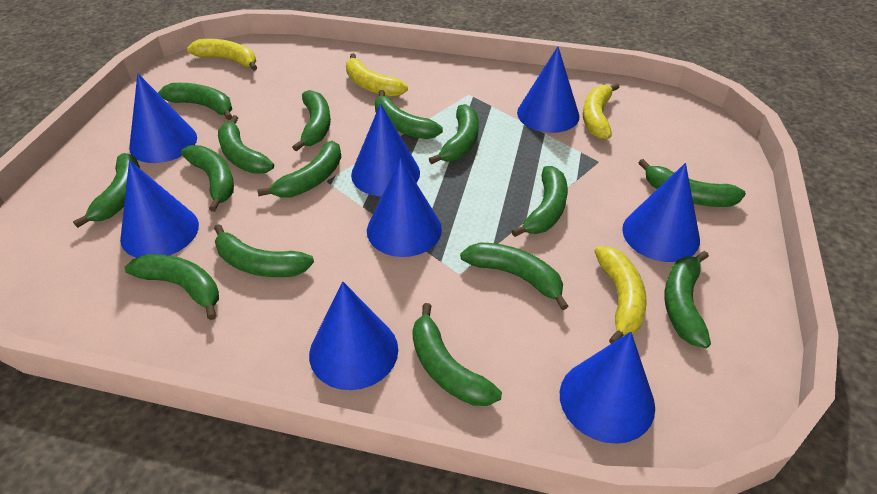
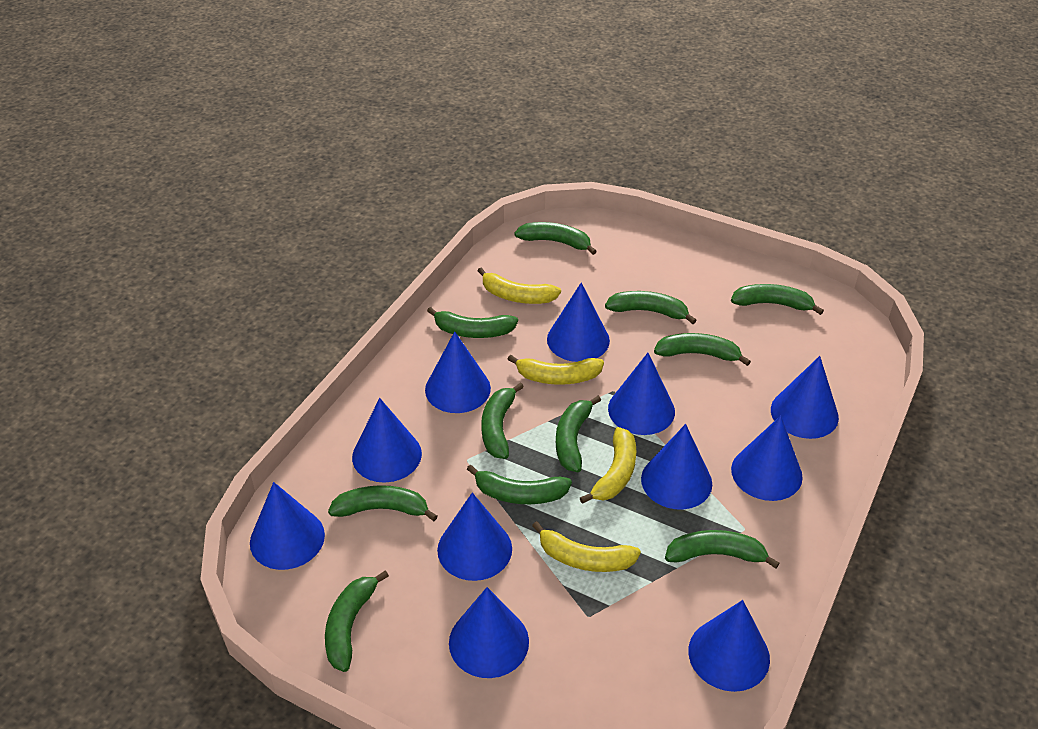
blue cone: [120,160,199,258] [129,73,197,163] [309,281,398,390] [351,103,420,196] [367,158,442,257] [517,46,580,133] [560,332,655,444] [622,163,700,262] = 8 -> [250,482,325,570] [352,398,422,483] [425,331,491,413] [437,493,512,581] [449,587,529,678] [547,283,610,362] [608,353,675,435] [641,424,712,509] [688,600,770,692] [731,416,803,501] [771,356,839,439] = 11
green banana: [73,153,140,228] [124,254,219,320] [158,83,232,120] [181,145,234,212] [214,224,314,277] [218,115,274,174] [257,141,341,198] [292,90,331,151] [375,90,443,139] [412,303,502,406] [429,104,479,164] [460,242,569,310] [512,166,568,237] [638,159,746,207] [664,251,711,348] = 15 -> [325,570,389,672] [328,485,438,521] [427,307,518,338] [467,464,572,504] [481,382,524,459] [514,222,597,255] [556,396,601,472] [605,291,697,324] [654,333,751,366] [665,530,780,569] [731,284,824,315] = 11

